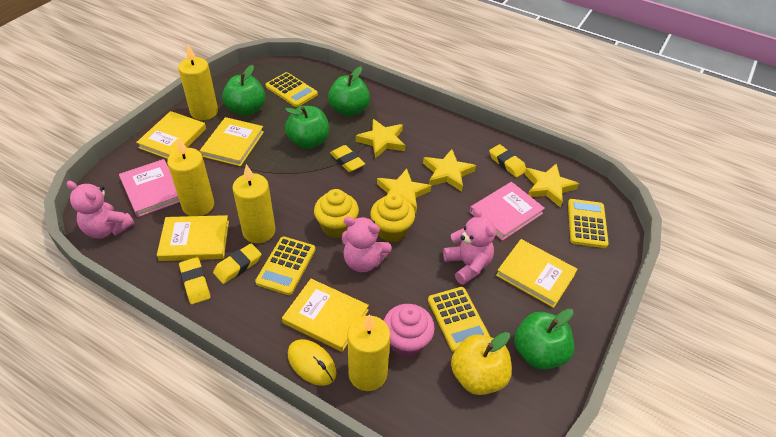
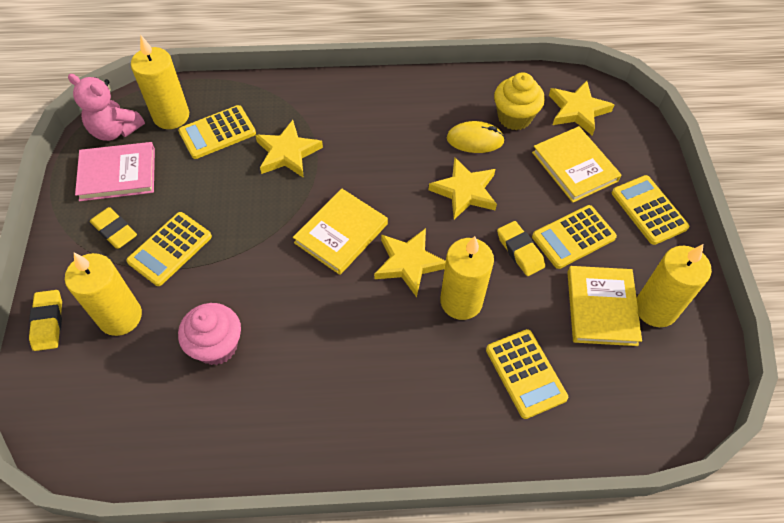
green apple: [222,65,265,116] [285,106,329,149] [328,67,370,116] [514,309,574,370] = 4 -> none = 0
pink book: [119,159,180,217] [470,182,545,241] = 2 -> [75,142,155,201] = 1
pink teddy bear: [67,181,135,239] [342,217,392,272] [443,207,496,285] = 3 -> [68,74,145,141] = 1
yellow apple: [451,332,512,395] = 1 -> none = 0
yellow book: [136,111,206,159] [157,215,229,261] [200,117,264,166] [282,279,369,352] [496,239,577,308] = 5 -> [293,189,388,275] [532,126,622,203] [567,266,642,346] = 3
yellow calculator: [255,236,315,295] [266,72,318,107] [428,287,490,352] [568,199,609,248] = 4 -> [126,212,212,286] [178,105,256,159] [486,329,568,419] [532,205,617,269] [612,175,689,245] = 5
yellow cupcake: [314,189,359,238] [370,193,415,242] = 2 -> [494,72,545,130] = 1
yellow eraser: [179,257,210,304] [213,244,261,284] [330,145,365,172] [489,144,526,177] = 4 -> [29,290,62,351] [90,207,137,249] [497,221,545,276] = 3

